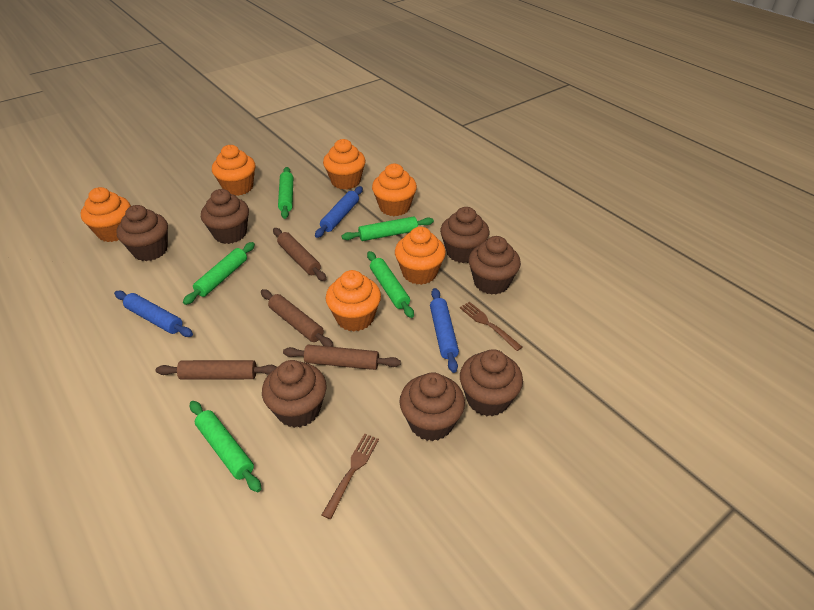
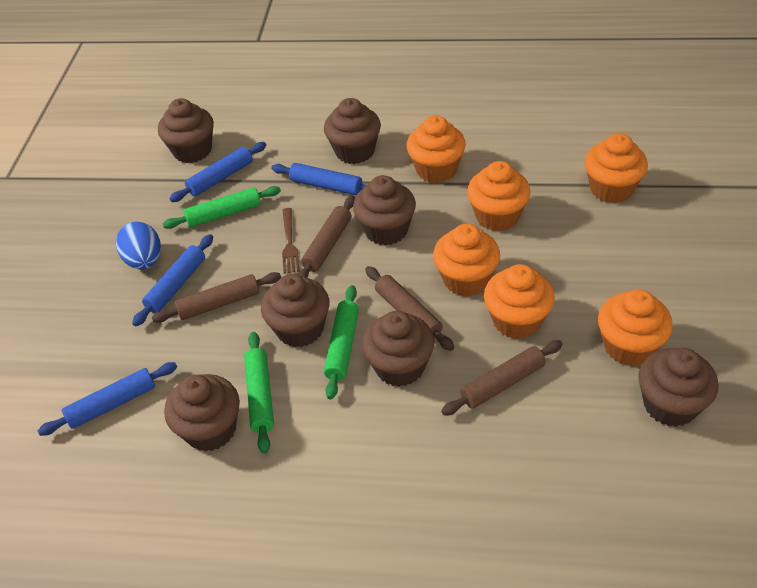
blue egg: none = 0 -> [116,222,161,270] = 1
blue rolling pin: [114,291,193,337] [315,186,363,238] [430,288,459,373] = 3 -> [38,362,177,436] [132,234,213,327] [169,142,266,202] [271,163,366,195] = 4
brown fork: [322,434,379,519] [460,302,522,351] = 2 -> [282,208,299,274] = 1
green rolling pin: [183,242,255,305] [190,401,261,492] [278,167,293,219] [342,216,434,241] [367,251,414,318] = 5 -> [163,186,281,229] [244,332,274,454] [324,285,359,400] = 3

